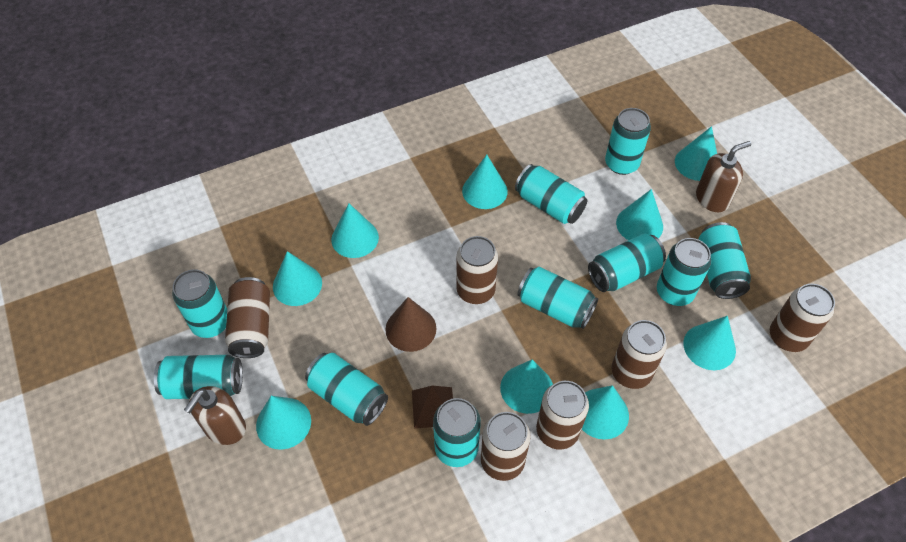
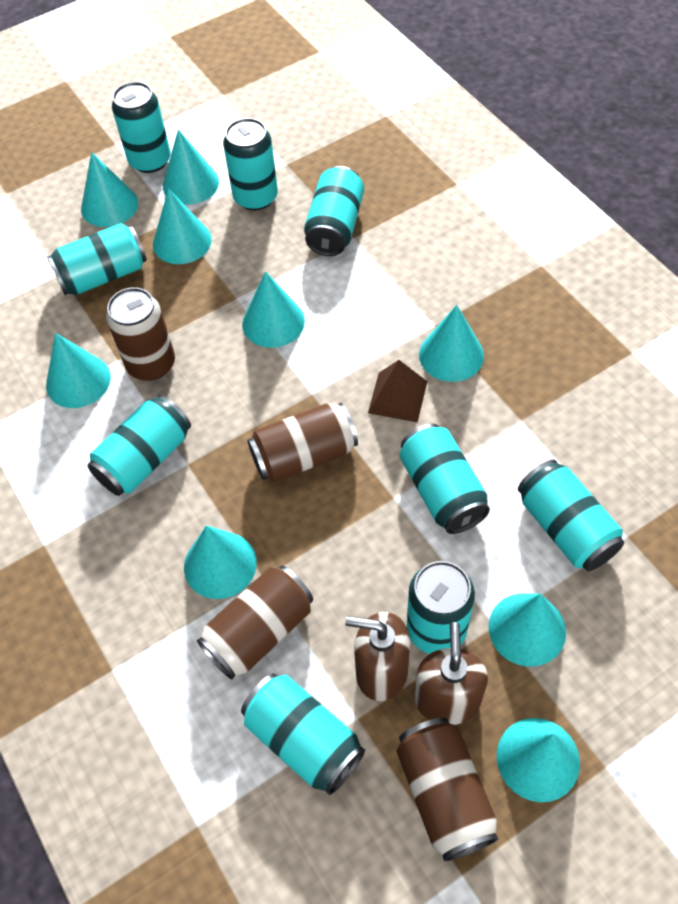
brown can: [225,277,270,358] [456,236,498,304] [481,412,531,481] [536,381,589,450] [611,320,667,389] [770,284,835,352] = 6 -> [106,287,175,381] [197,565,313,680] [247,403,358,483] [397,718,498,861] = 4
brown cone: [385,297,436,352] = 1 -> none = 0
turquoise can: [154,355,243,399] [172,269,227,338] [305,353,388,426] [433,398,481,467] [515,164,587,224] [517,267,598,329] [588,233,666,292] [605,108,651,175] [657,238,711,306] [699,222,751,299] = 10 -> [47,223,147,295] [87,395,191,496] [112,82,171,173] [223,118,278,211] [241,673,365,795] [304,166,364,256] [399,424,490,534] [407,561,475,654] [518,460,624,571] = 9

